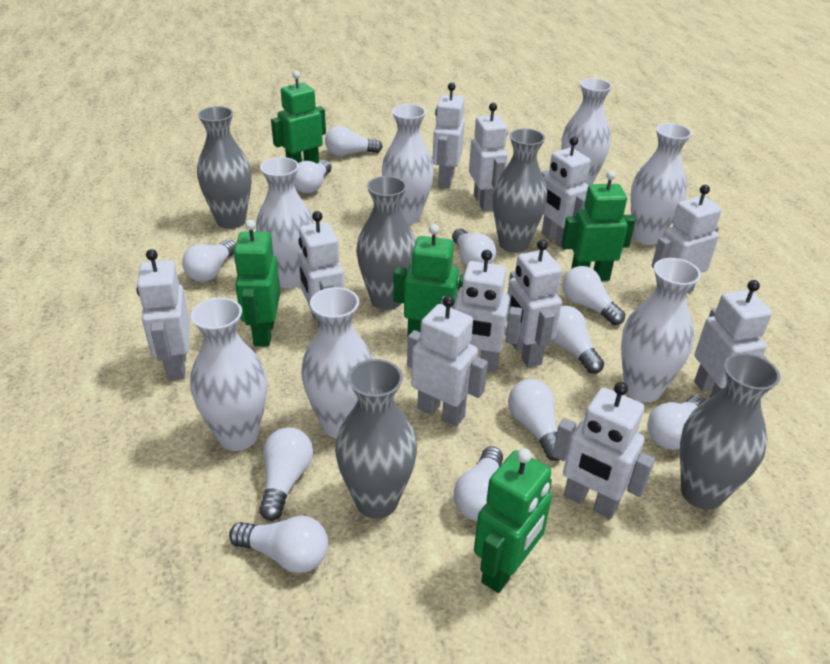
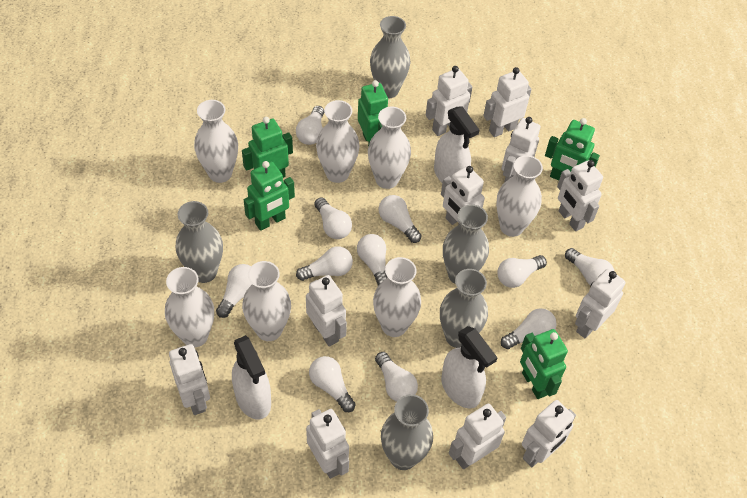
white spray bottle: none = 0 -> [232,335,271,420] [434,107,479,183] [441,326,498,409] = 3

